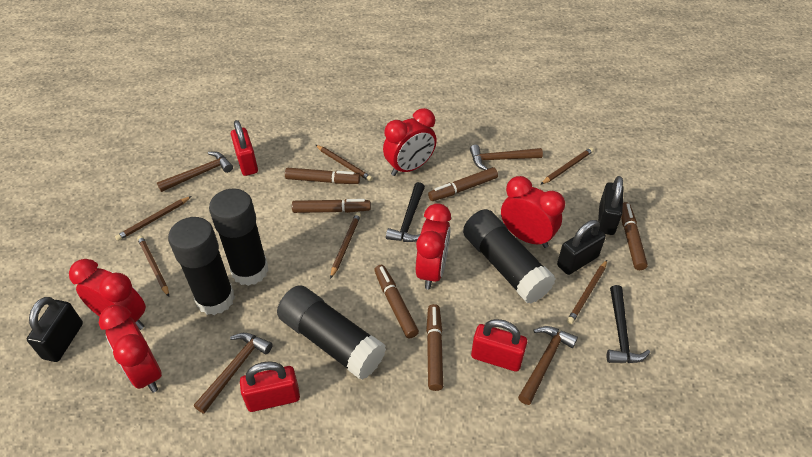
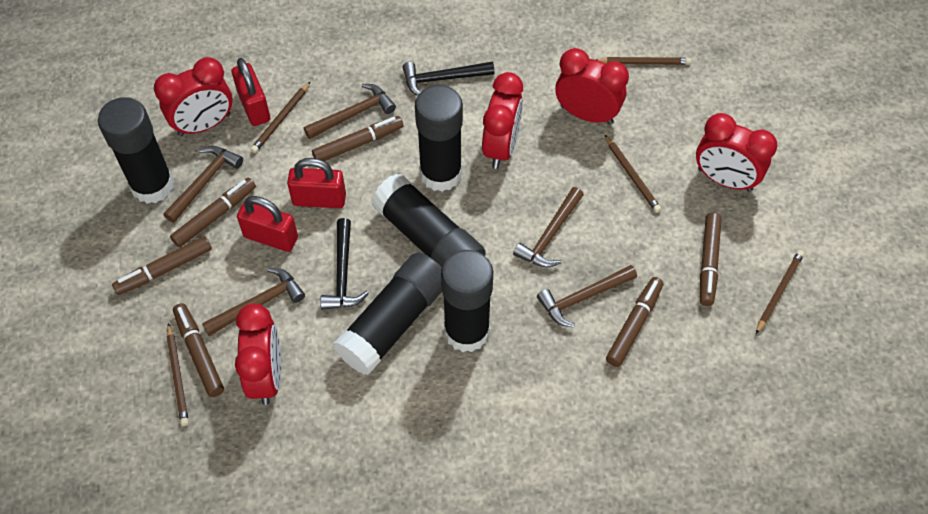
black glue stick: [168,217,235,315] [209,189,269,286] [277,285,386,380] [463,209,556,304] = 4 -> [98,97,174,204] [333,253,442,375] [371,173,486,267] [415,85,463,192] [441,250,493,352] = 5
black padlock: [27,297,83,362] [557,220,606,275] [598,176,624,235] = 3 -> none = 0
brown hammer: [157,152,233,192] [194,333,273,414] [470,145,543,170] [518,326,578,405] = 4 -> [163,146,243,223] [202,268,305,336] [304,84,396,139] [513,187,584,268] [537,265,637,327] = 5
brown pencil: [115,196,192,241] [137,235,169,297] [316,145,373,181] [330,212,361,279] [540,147,594,185] [567,260,607,324] = 6 -> [166,323,189,426] [250,81,311,153] [596,57,691,65] [604,134,661,213] [756,250,804,334] = 5

